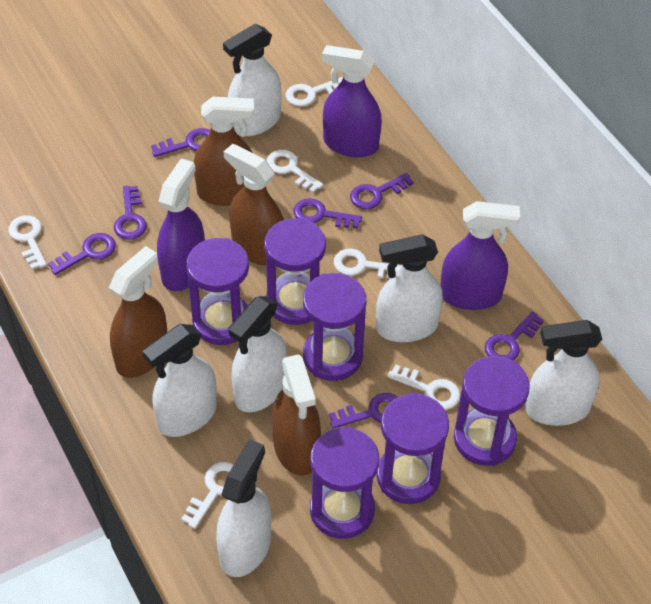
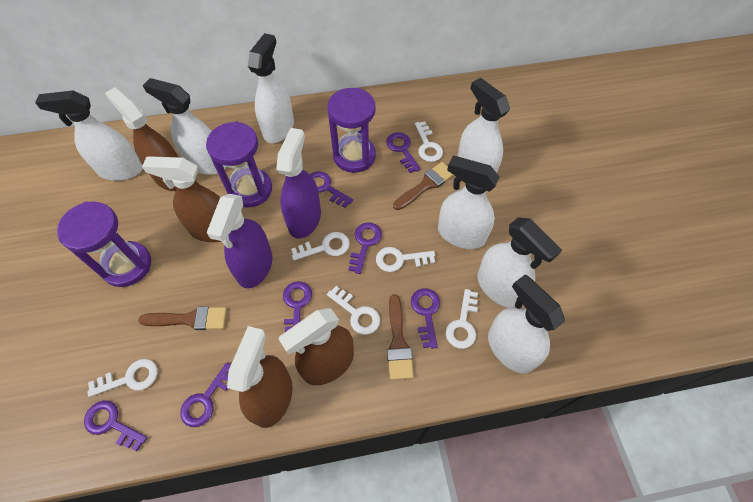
brown brush: none = 0 -> [138,306,227,330] [387,294,414,380] [393,162,453,210] = 3
purple hourglass: [186,238,249,345] [264,218,326,325] [303,273,366,381] [310,427,379,539] [377,393,449,504] [454,356,530,466] = 6 -> [57,201,151,287] [206,121,272,207] [327,88,376,173] = 3
purple spray bottle: [157,158,205,291] [322,45,382,157] [441,201,520,310] = 3 -> [207,194,272,288] [276,128,321,239] = 2
white spray bottle: [143,324,217,437] [216,439,272,577] [223,24,281,136] [228,296,287,412] [376,234,443,342] [525,320,602,426] = 6 -> [35,90,143,181] [143,78,226,175] [248,33,294,143] [438,156,499,249] [458,78,510,173] [477,217,562,308] [488,275,565,374] = 7

